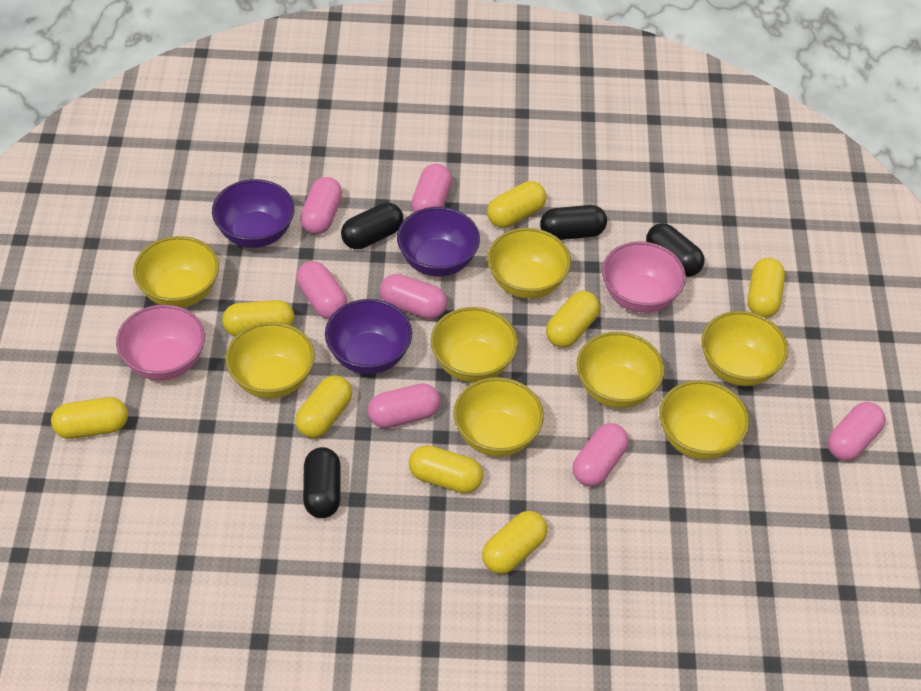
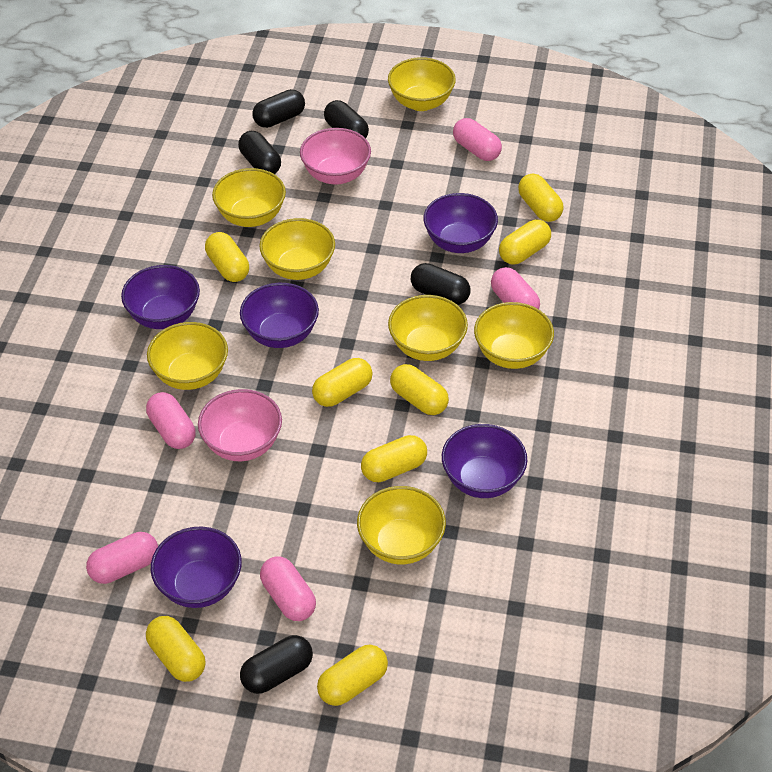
black capsule: [303,447,341,518] [341,202,403,249] [540,205,607,240] [646,223,704,277] = 4 -> [238,131,281,174] [240,635,313,694] [252,89,305,128] [324,100,369,138] [411,263,470,305] = 5
pink capsule: [296,261,347,319] [300,177,342,234] [368,383,440,428] [380,274,447,319] [411,164,452,212] [573,423,628,486] [828,402,886,461] = 7 -> [86,532,158,584] [146,392,196,449] [260,557,316,621] [453,118,502,161] [491,267,540,309] = 5
purple bowl: [212,179,295,248] [325,299,412,374] [397,207,480,277] = 3 -> [121,265,200,329] [151,526,242,608] [240,283,319,348] [423,193,498,253] [442,424,527,498] = 5
yellow bowl: [133,236,219,308] [226,322,314,399] [431,307,518,382] [453,377,544,457] [487,228,571,299] [576,332,664,408] [659,380,749,460] [701,311,788,386] = 8 -> [147,322,228,390] [212,168,286,227] [259,218,335,280] [357,486,446,564] [388,57,456,111] [388,295,468,361] [474,302,554,369] = 7

